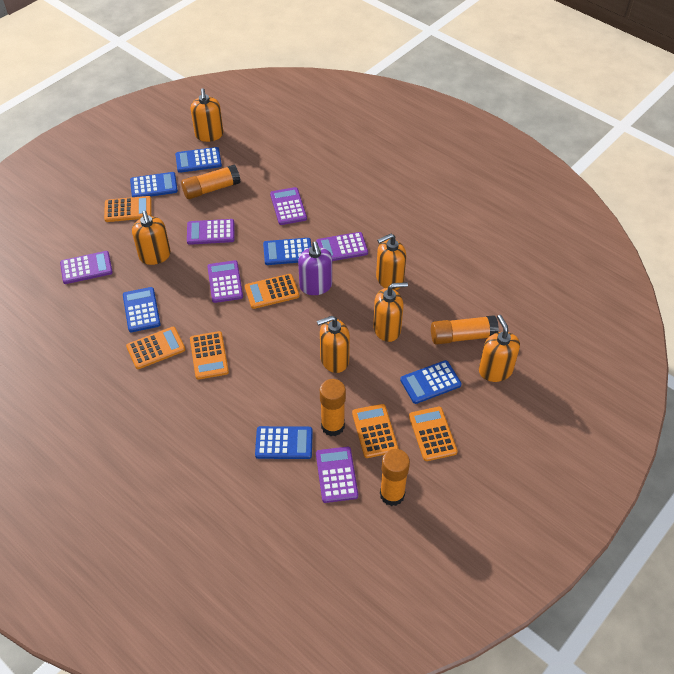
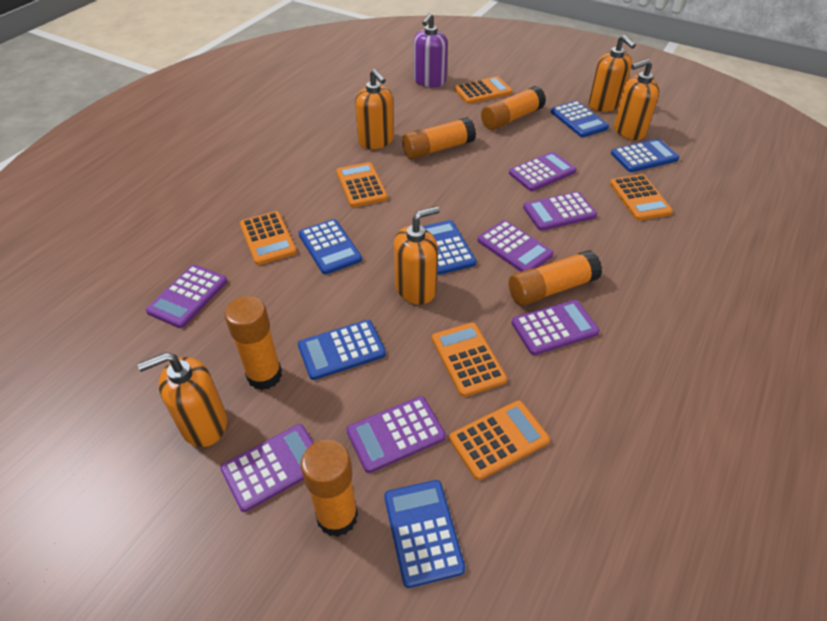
orange glue stick: [181,164,241,199] [320,379,346,436] [380,449,410,506] [431,315,499,345] = 4 -> [225,296,282,390] [301,440,358,537] [402,117,476,159] [481,86,546,130] [509,250,602,306] = 5
orange soap dispenser: [132,211,171,265] [191,88,223,142] [317,316,350,373] [373,282,408,342] [376,233,406,290] [479,315,520,382] = 6 -> [138,352,227,447] [355,69,394,149] [394,206,440,304] [589,35,636,112] [614,59,660,140] = 5
purple calculator: [60,251,113,284] [187,219,235,245] [207,260,243,303] [270,187,307,225] [316,232,368,261] [316,447,358,503] = 6 -> [146,265,227,328] [220,424,314,512] [346,396,446,473] [477,220,554,272] [509,151,576,191] [512,300,600,355] [523,191,597,231] = 7

